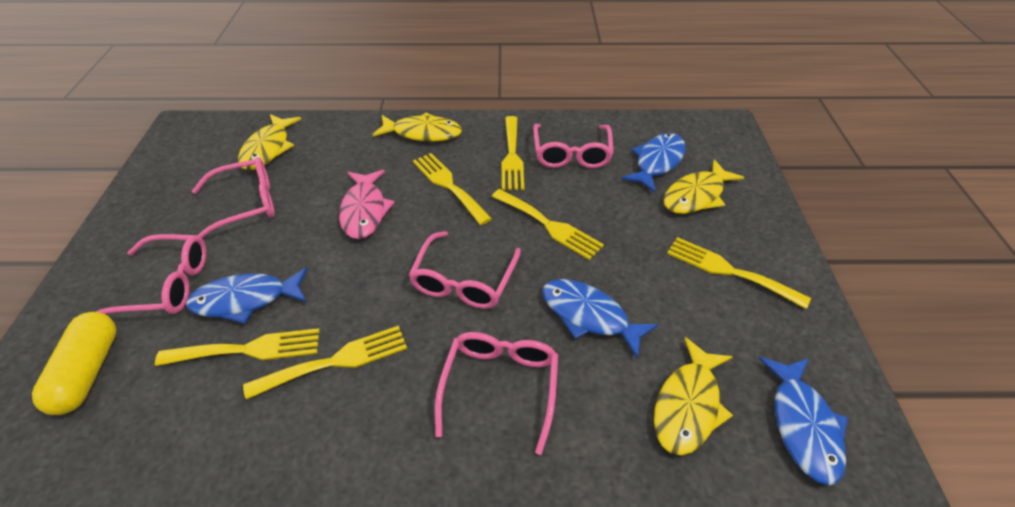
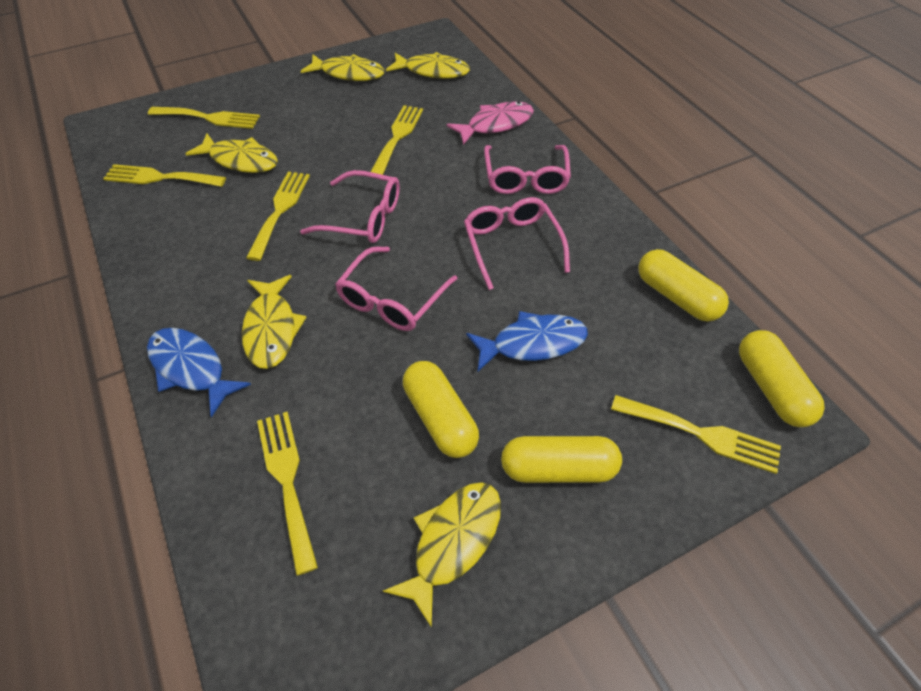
blue fish: [186,267,307,324] [542,279,659,359] [621,133,686,193] [759,357,848,486] = 4 -> [147,328,251,417] [466,311,588,371] = 2
pink glasses: [96,234,207,314] [192,157,275,239] [409,231,521,309] [435,332,558,455] [533,124,614,168] = 5 -> [300,170,400,243] [335,247,457,331] [464,197,570,290] [484,145,571,194] = 4
yellow capsule: [32,312,116,415] = 1 -> [403,361,479,458] [501,436,622,483] [638,249,729,322] [739,330,825,427] = 4
yellow fish: [238,114,301,170] [372,112,462,141] [654,337,733,455] [663,159,744,214] = 4 -> [185,133,278,173] [242,275,307,369] [301,54,385,81] [383,482,501,628] [386,52,470,79] = 5

